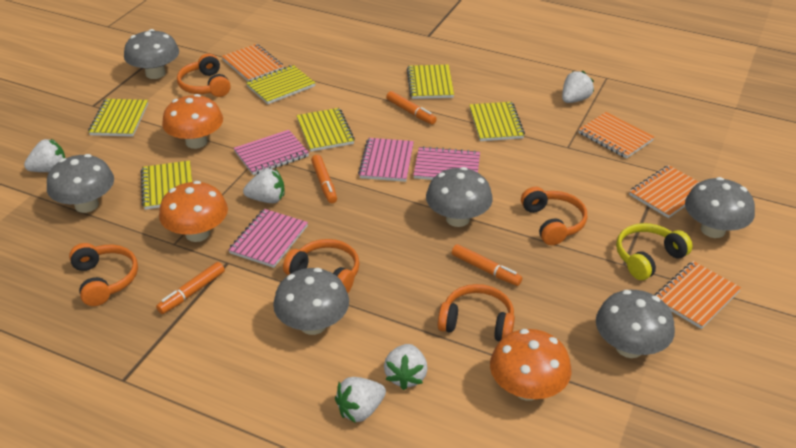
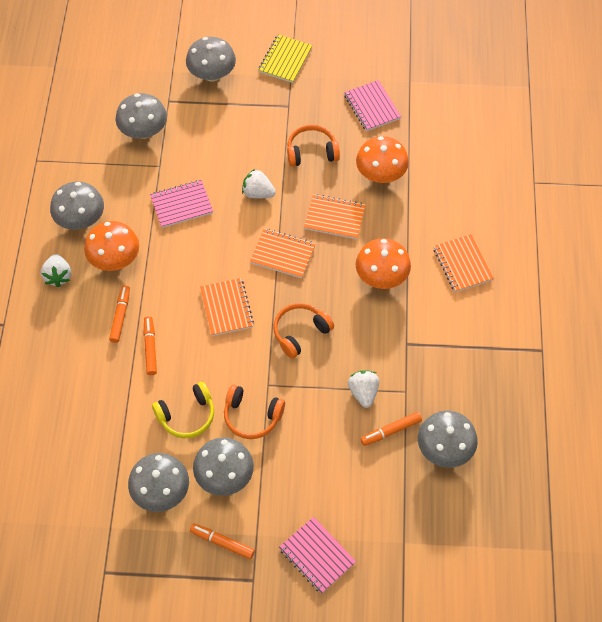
orange headphones: [69,243,138,306] [177,54,231,97] [283,239,360,293] [438,284,515,341] [521,187,587,245] = 5 -> [224,385,285,439] [273,303,334,359] [287,125,340,167] = 3
pink notebook: [228,209,308,268] [234,130,309,175] [358,138,414,182] [413,146,480,180] = 4 -> [150,180,213,228] [279,517,356,594] [344,80,401,131] = 3
white strawberry: [24,139,65,172] [243,168,285,203] [335,377,386,423] [384,344,428,390] [562,71,594,103] = 5 -> [41,254,71,287] [242,169,276,198] [348,370,379,408] = 3
yellow notebook: [88,99,148,137] [141,161,192,210] [246,65,315,104] [296,108,355,152] [407,65,454,99] [469,102,525,141] = 6 -> [258,34,312,83] = 1

